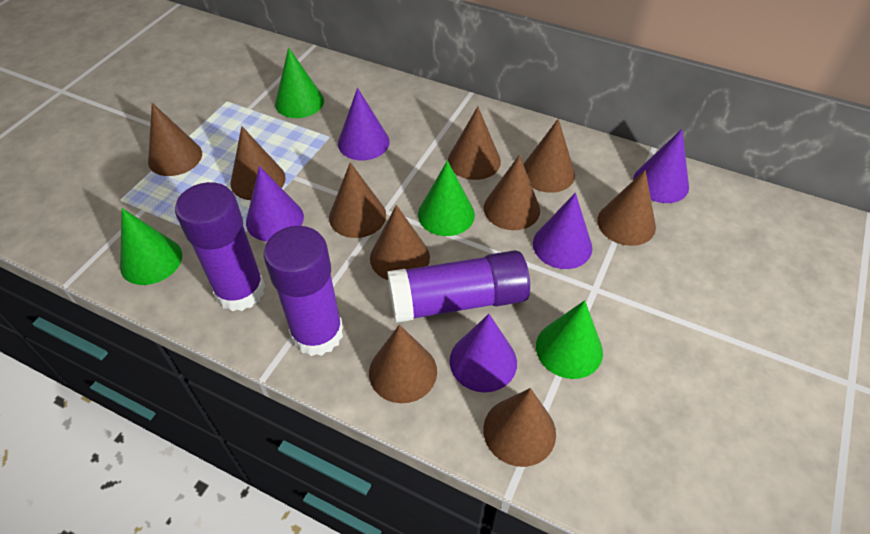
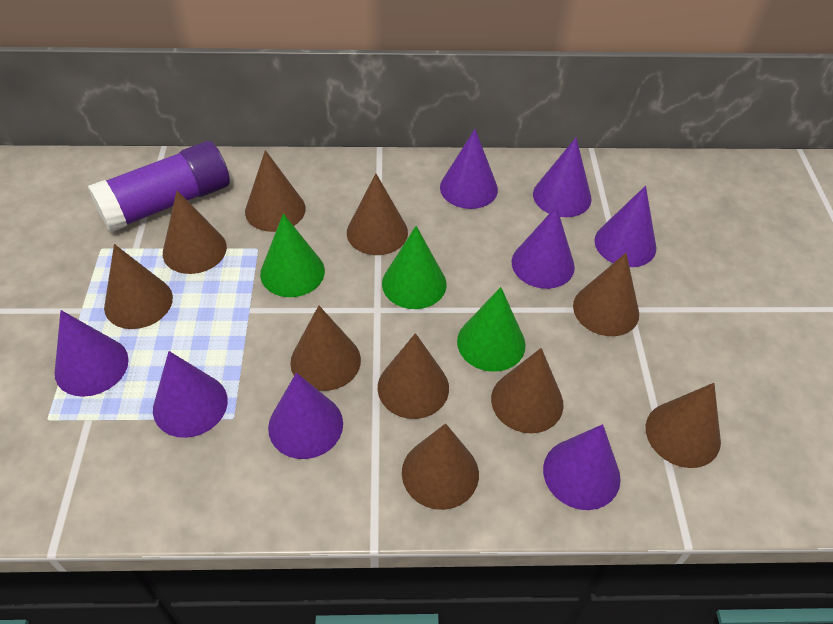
green cone: [120,208,182,285] [275,48,324,118] [418,161,475,236] [536,300,603,379] = 4 -> [260,214,325,297] [382,226,446,309] [457,287,526,372] = 3
purple cone: [246,166,304,241] [338,88,390,160] [449,314,517,392] [533,193,592,269] [633,129,689,203] = 5 -> [55,310,129,397] [153,351,228,438] [268,373,343,459] [440,129,498,209] [512,206,575,289] [533,138,592,217] [543,424,621,510] [594,186,656,267] = 8
purple glue stick: [175,182,265,311] [264,226,343,356] [387,250,530,323] = 3 -> [88,141,230,233] = 1

